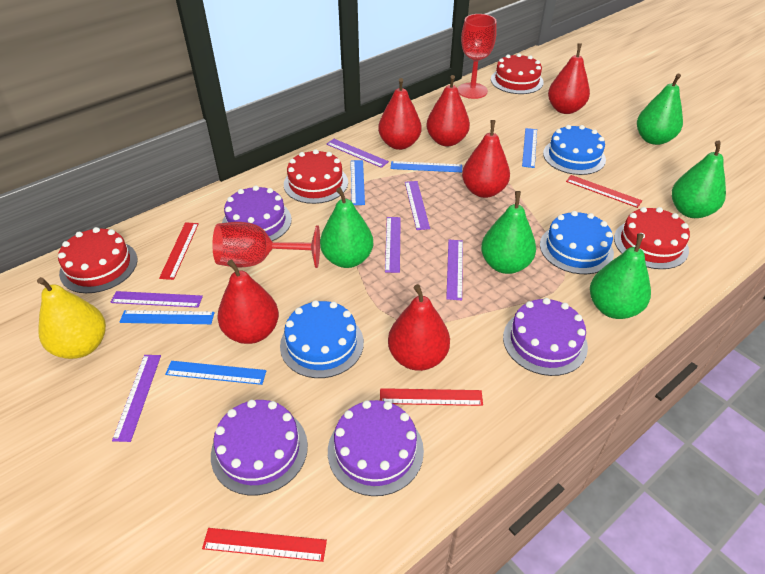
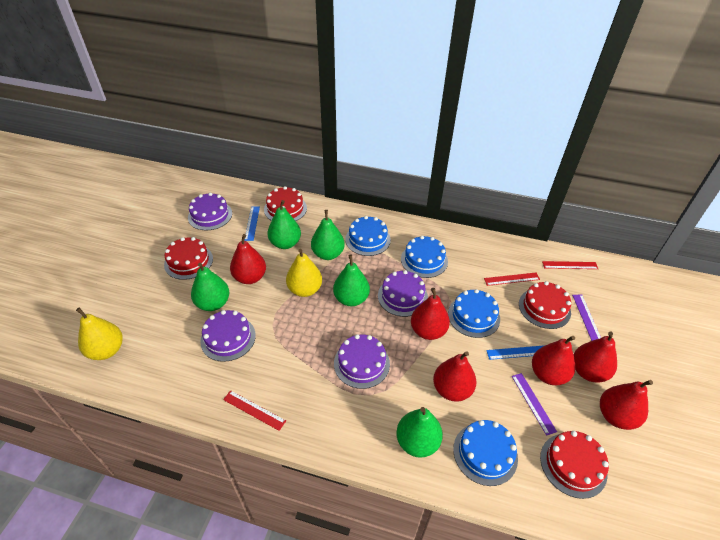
blue cake: [280,300,364,378] [540,211,614,274] [543,125,606,175] = 3 -> [345,216,391,256] [401,236,448,278] [448,289,500,338] [453,420,518,486] = 4
blue ruler: [119,310,215,324] [165,361,266,385] [351,160,365,205] [390,161,462,172] [522,128,537,168] = 5 -> [244,206,260,241] [486,345,545,360] = 2
purple ruler: [110,291,203,308] [112,355,161,442] [327,139,389,168] [385,217,401,273] [405,181,430,230] [446,240,463,300] = 6 -> [512,373,557,436] [572,295,601,341] = 2
red goblet: [212,222,320,268] [458,14,497,99] = 2 -> none = 0
red ruler: [159,222,199,280] [202,528,327,562] [380,388,483,406] [566,175,642,208] = 4 -> [223,390,286,431] [484,273,540,286] [542,261,598,269] = 3
yellow pear: [37,277,106,359] = 1 -> [76,307,123,360] [286,249,322,297] = 2

